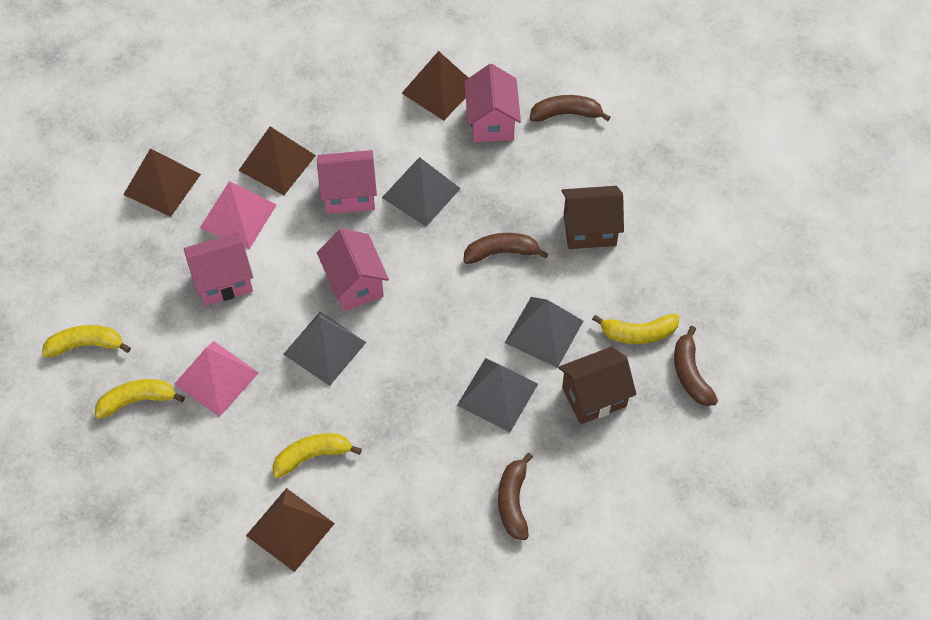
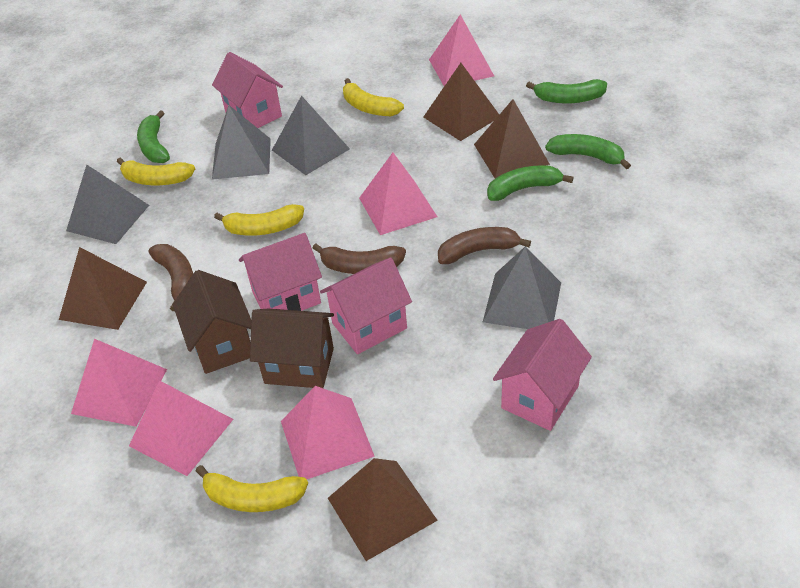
brown banana: [463,233,548,264] [498,453,533,540] [530,95,611,122] [674,326,718,406] = 4 -> [148,244,193,311] [313,244,406,274] [438,227,531,264] = 3
green banana: none = 0 -> [137,110,170,163] [487,165,574,201] [526,79,607,104] [545,134,631,169] = 4
pink pyramid: [174,341,259,417] [200,181,277,249] = 2 -> [71,339,167,427] [129,380,233,476] [281,386,375,479] [359,153,437,235] [429,14,494,86] = 5

